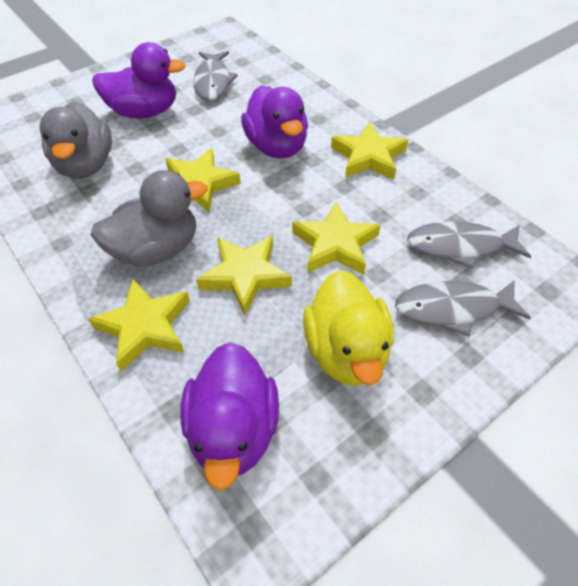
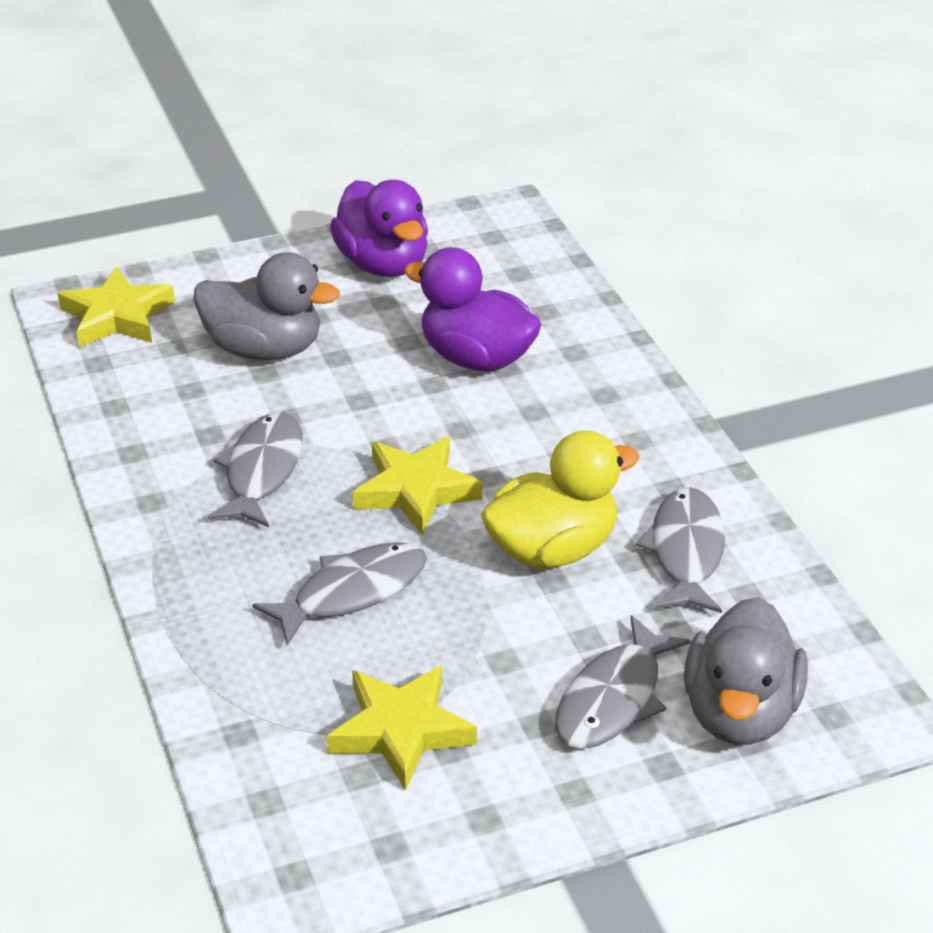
grey fish: [193,51,238,101] [395,280,531,336] [407,221,531,269] = 3 -> [208,412,302,527] [252,542,427,646] [555,615,691,749] [636,487,725,613] = 4
purple duck: [92,42,186,119] [180,342,279,491] [241,85,308,159] = 3 -> [330,180,428,277] [404,247,542,372] = 2
yellow star: [88,279,190,371] [165,148,241,212] [196,236,292,316] [292,202,381,275] [331,122,408,180] = 5 -> [58,267,175,347] [327,665,477,790] [353,437,483,535] = 3

